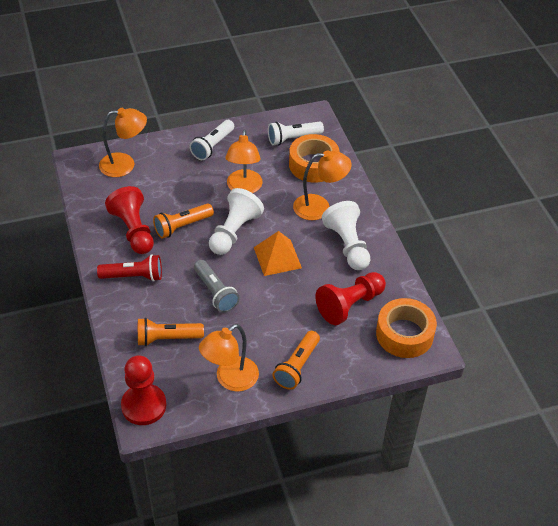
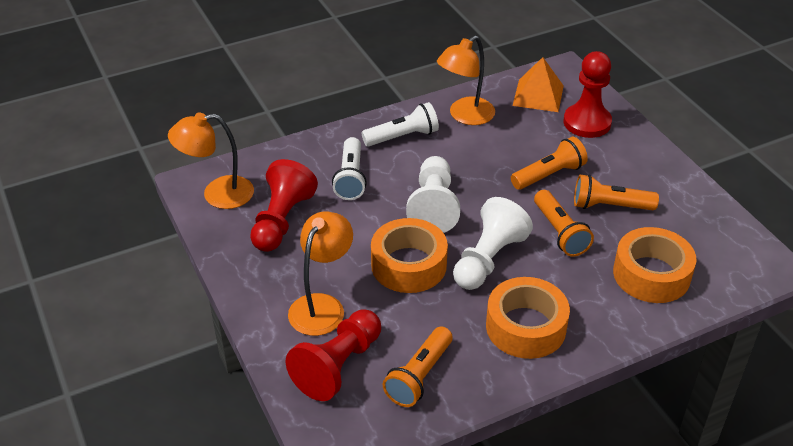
grey flashlight: [194,260,240,313] = 1 -> none = 0
orange flashlight: [138,318,204,346] [153,204,214,239] [273,331,320,390] = 3 -> [383,326,453,407] [511,137,588,190] [534,190,594,257] [574,174,659,210] = 4
orange lamp: [99,108,147,177] [199,324,259,392] [225,130,263,193] [293,150,352,220] = 4 -> [168,113,254,209] [288,211,353,336] [437,36,495,125] = 3
orange tape: [289,134,340,183] [376,298,437,358] = 2 -> [371,218,448,293] [486,277,570,359] [613,227,697,303] = 3
red flashlight: [97,254,162,282] = 1 -> none = 0

